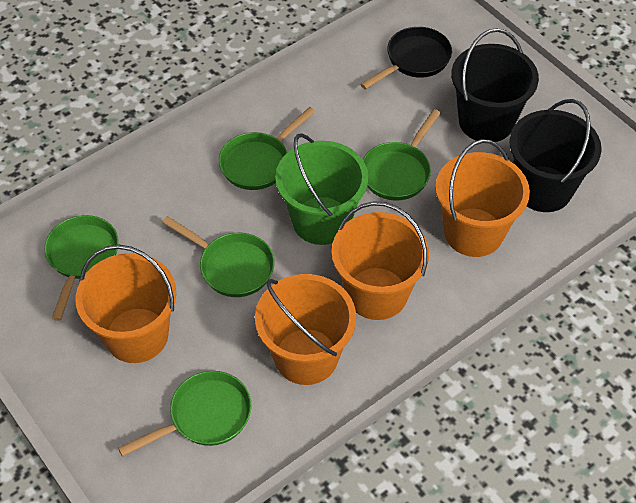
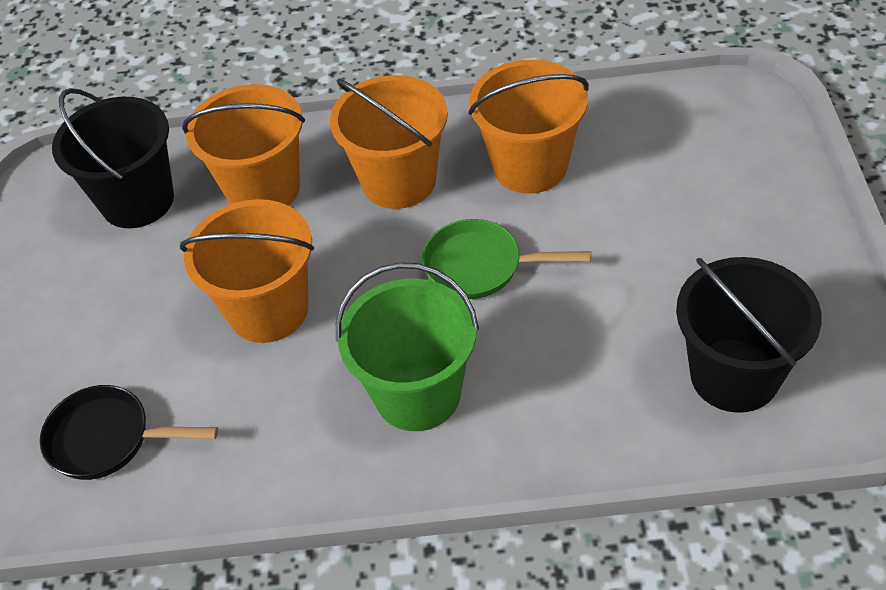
green pan: [44,215,119,321] [118,371,252,457] [162,216,275,297] [219,107,315,190] [363,109,441,201] = 5 -> [422,219,591,299] = 1

